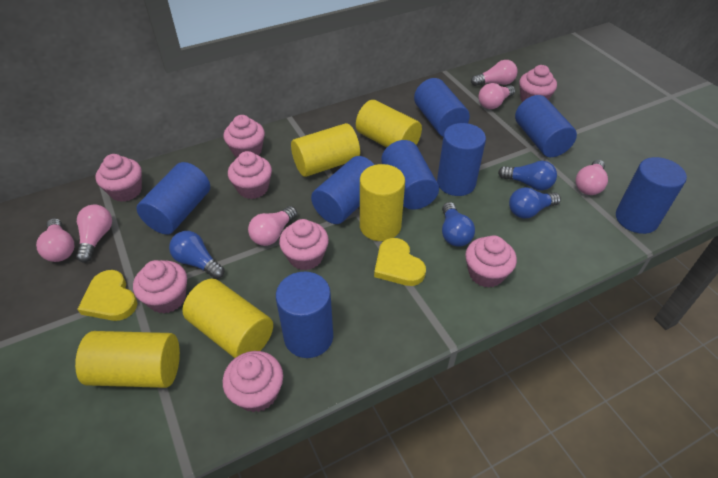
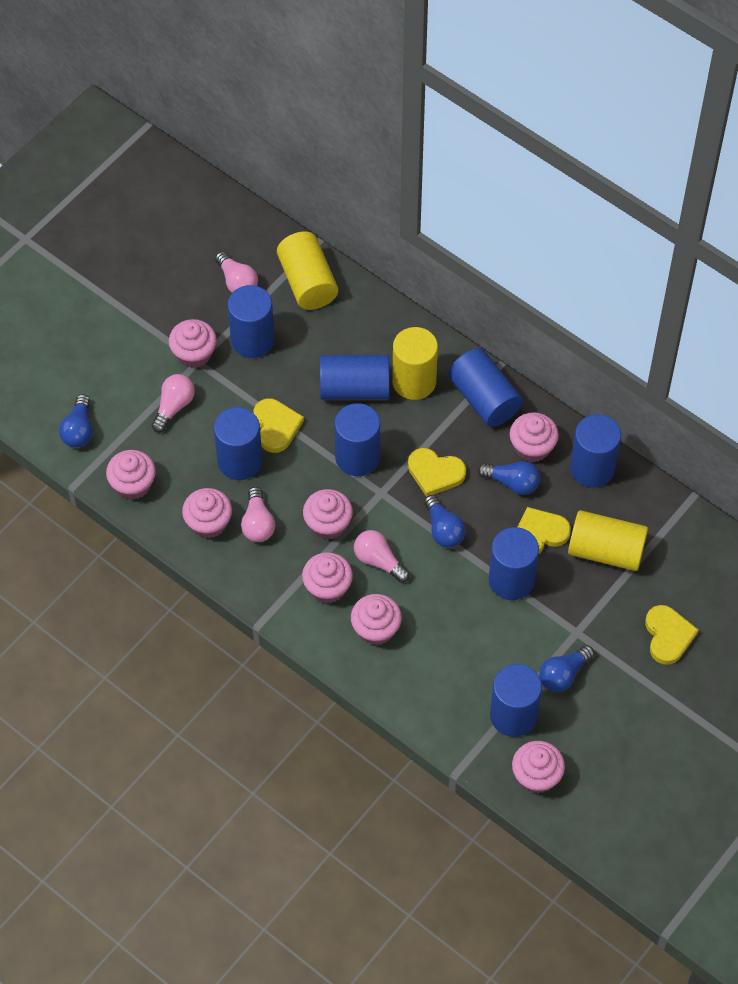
pink light bulb: [36,218,74,262] [76,204,112,263] [248,206,297,246] [471,60,518,86] [478,83,515,109] [576,160,608,195] = 6 -> [151,374,195,433] [215,252,258,293] [241,487,275,542] [354,530,410,583] = 4
yellow cylinder: [75,331,180,388] [182,279,273,358] [291,123,360,177] [356,100,422,148] [360,164,405,241] = 5 -> [277,232,338,310] [392,327,438,400] [568,510,648,571] = 3
yellow heart: [77,270,138,321] [374,238,426,286] = 2 -> [253,398,304,453] [408,448,466,497] [518,507,571,554] [645,605,699,665] = 4

